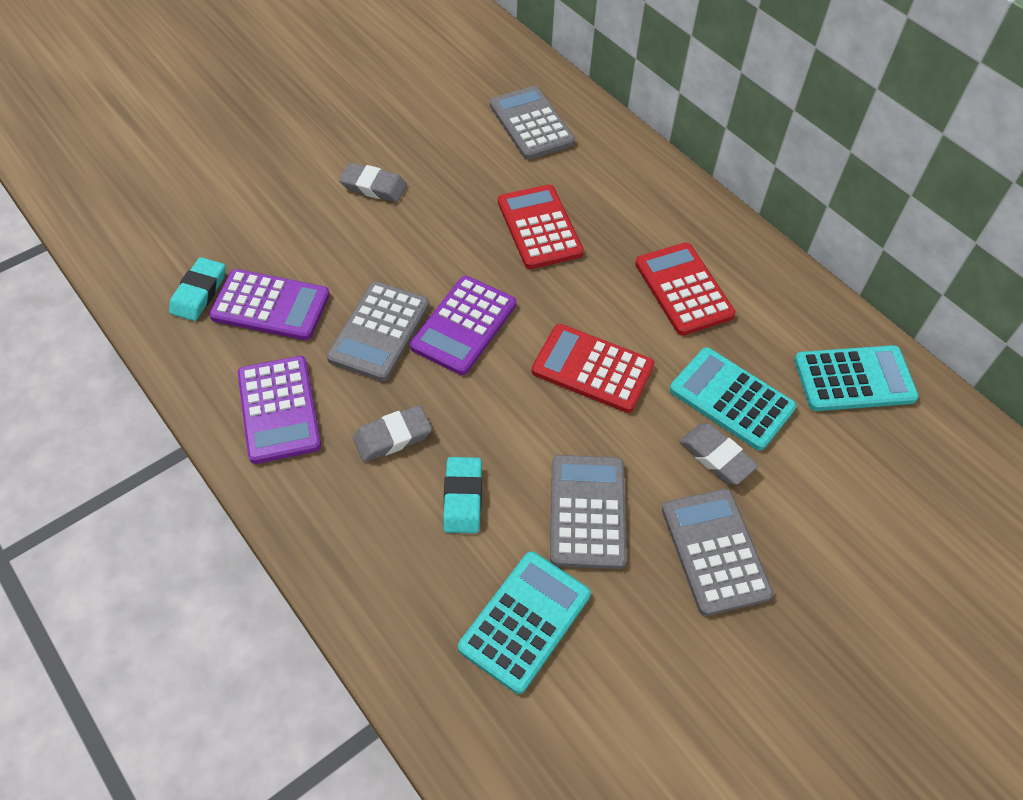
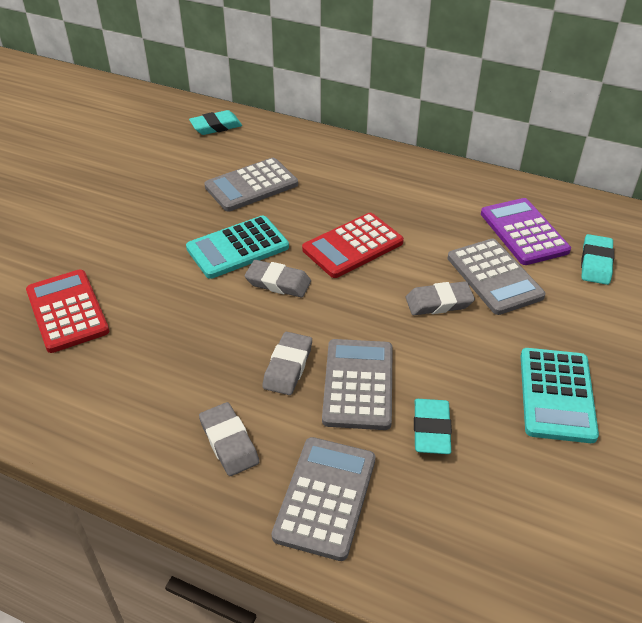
grey eraser: [339,162,407,202] [353,405,432,462] [679,423,758,485] = 3 -> [199,402,259,476] [245,260,311,298] [262,332,312,395] [406,281,475,315] = 4
purple calculator: [209,269,330,340] [238,356,321,464] [410,276,516,375] = 3 -> [481,198,571,265] = 1
red calculator: [498,185,584,269] [532,324,654,413] [635,242,736,336] = 3 -> [26,269,109,353] [302,213,404,278] = 2
turquoise calculator: [458,551,591,694] [669,347,796,451] [794,345,919,411] = 3 -> [186,215,289,279] [521,348,599,443] = 2
turquoise eraser: [169,257,226,321] [443,457,482,533] = 2 -> [189,110,242,135] [414,399,452,454] [581,234,614,285] = 3

